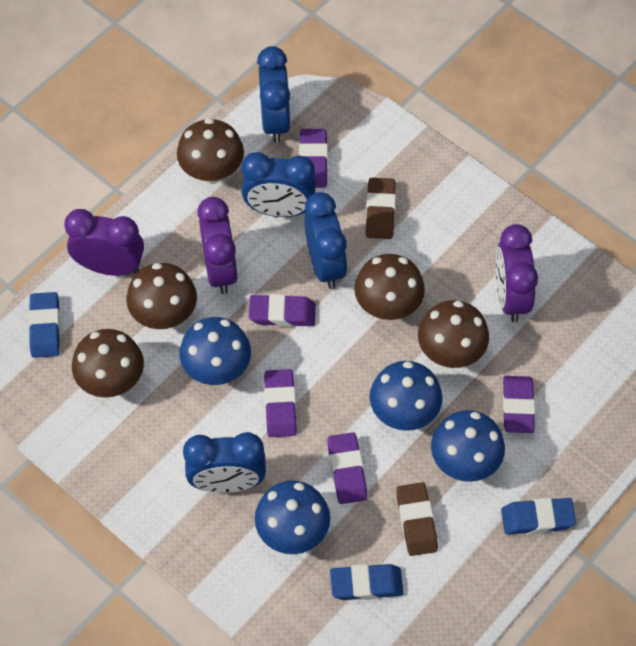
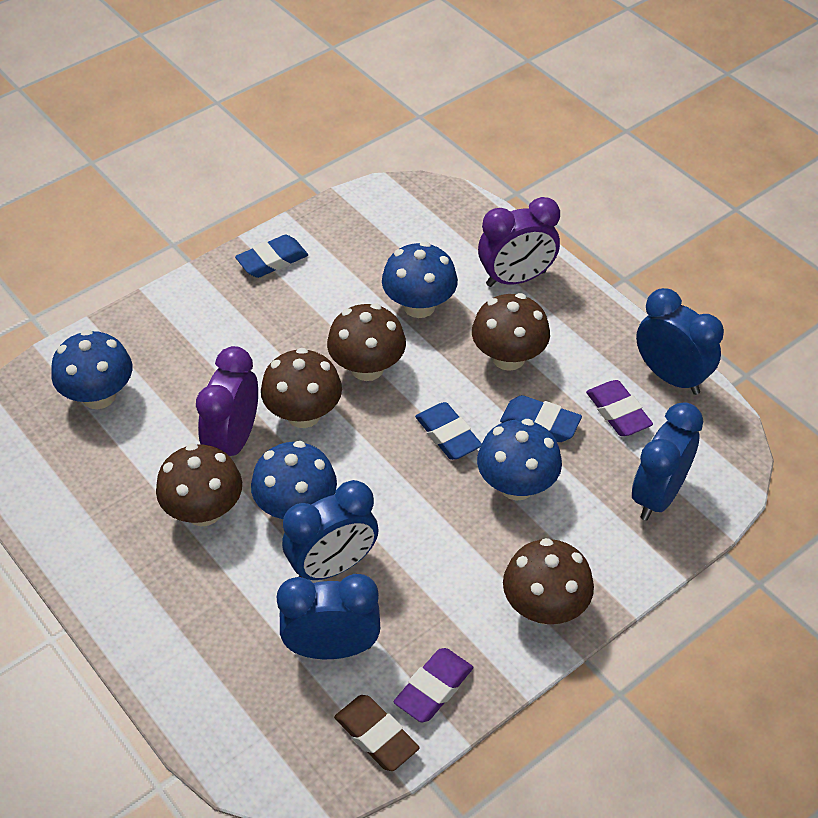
brown eraser: [366,178,396,239] [396,482,438,556] = 2 -> [334,695,420,771] = 1
purple clock: [64,209,144,276] [197,197,238,294] [496,224,538,322] = 3 -> [196,346,258,456] [478,197,560,287] = 2
purple eraser: [249,294,316,327] [264,369,297,437] [299,129,328,188] [327,432,367,504] [503,376,535,433] = 5 -> [393,648,473,723] [586,380,653,436] = 2

